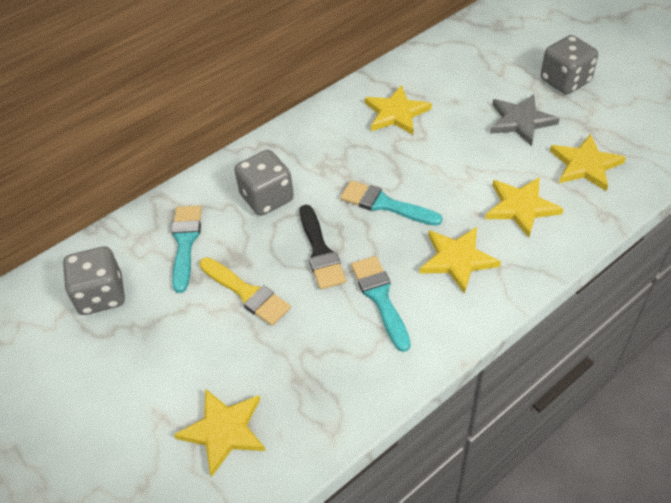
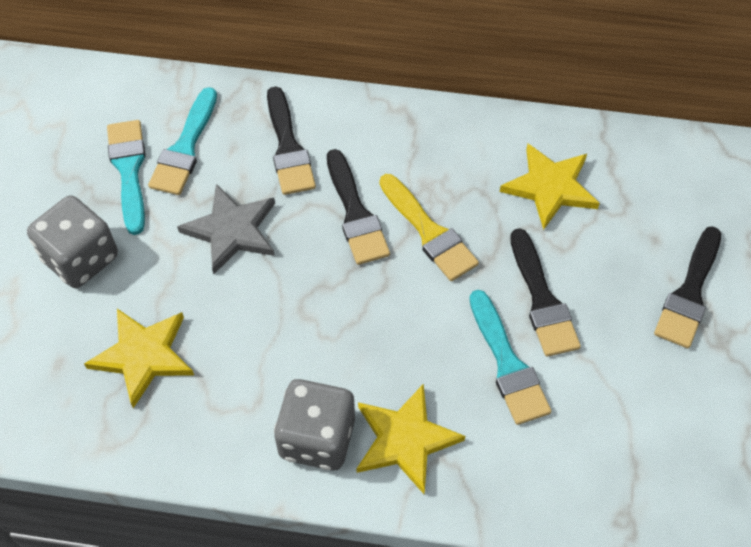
black brush: [300,205,346,289] = 1 -> [267,87,316,195] [327,149,390,265] [510,228,581,357] [654,226,721,348] = 4
grey dice: [63,246,125,315] [234,150,294,216] [541,35,598,94] = 3 -> [27,195,118,288] [274,379,355,470] = 2
yellow star: [174,388,265,477] [365,85,432,135] [419,227,501,294] [485,177,563,238] [550,134,626,191] = 5 -> [84,309,194,408] [357,384,465,494] [500,144,600,230] = 3

